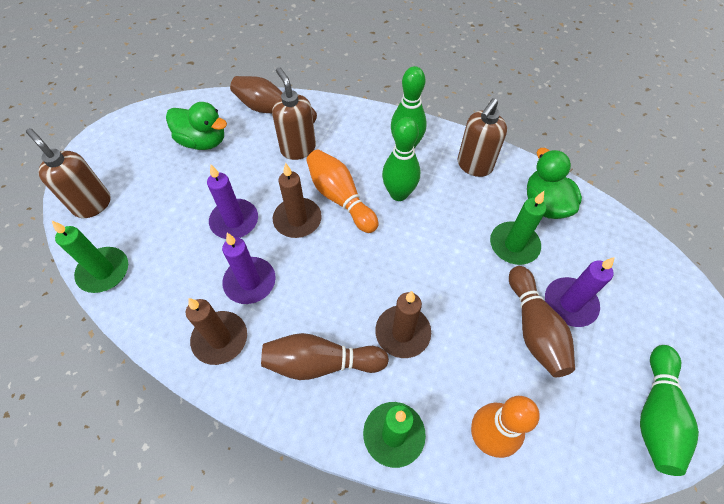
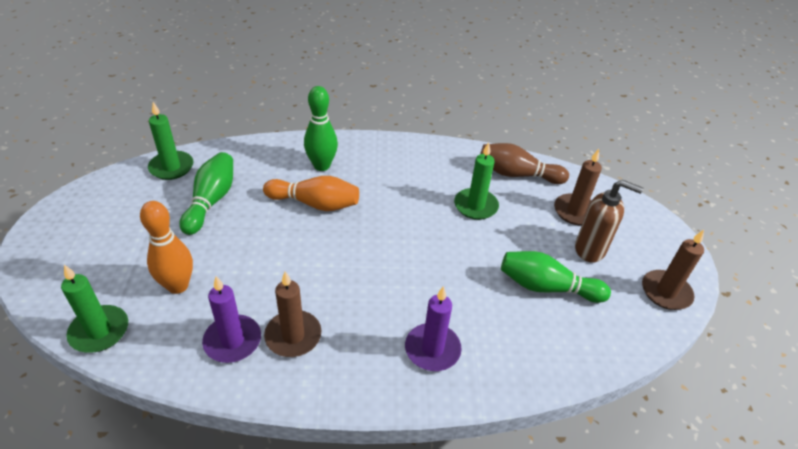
brown bowling pin: [230,76,317,123] [261,333,389,380] [509,266,575,377] = 3 -> [480,143,569,184] = 1
brown soap dispenser: [26,128,111,218] [272,67,316,160] [458,98,507,177] = 3 -> [575,180,643,263] = 1
green duck: [166,102,227,150] [527,148,582,219] = 2 -> none = 0
purple candle: [207,165,258,239] [222,233,276,304] [545,257,615,327] = 3 -> [202,276,261,363] [405,286,462,371] = 2

